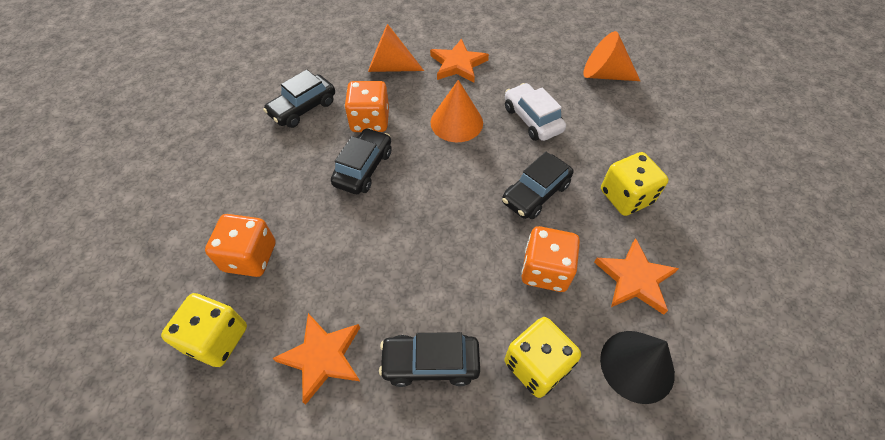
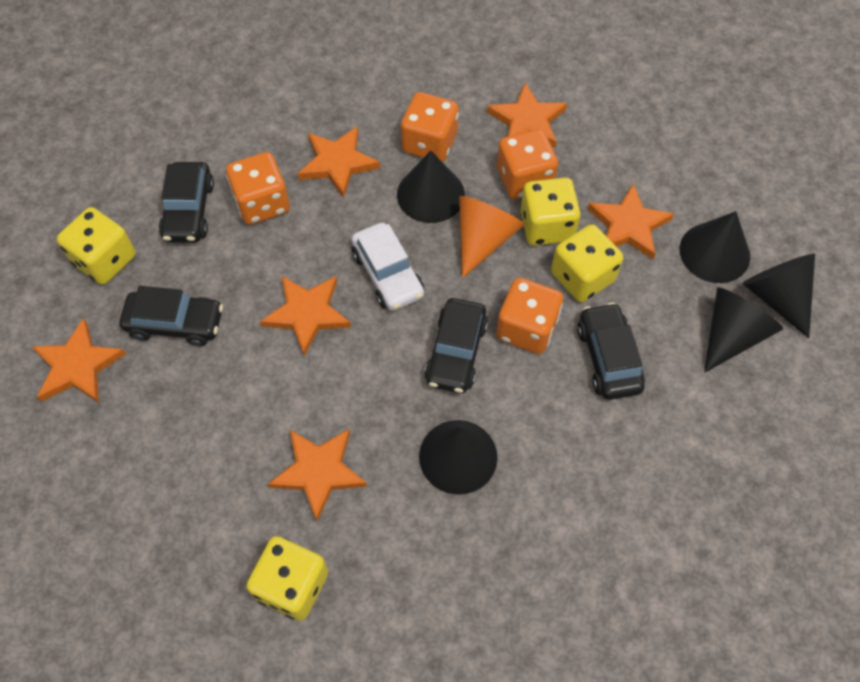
black cone: [600,331,675,404] = 1 -> [397,151,465,223] [419,420,497,495] [680,211,750,283] [704,287,783,372] [743,254,815,338] = 5
orange cone: [368,24,424,72] [431,80,483,142] [583,31,640,81] = 3 -> [459,196,525,278] = 1
orange dice: [205,214,276,277] [345,81,389,132] [521,226,580,292] = 3 -> [226,152,290,225] [401,92,459,162] [496,278,563,354] [497,129,558,199] = 4
orange star: [273,313,360,405] [430,39,489,83] [594,238,679,315] = 3 -> [32,318,126,403] [260,276,351,356] [268,429,367,521] [297,126,380,198] [487,83,567,148] [588,184,674,259] = 6
yellow dice: [161,293,247,367] [504,317,581,398] [601,152,669,216] = 3 -> [57,207,136,285] [246,536,328,621] [520,178,581,246] [551,224,623,302] = 4

